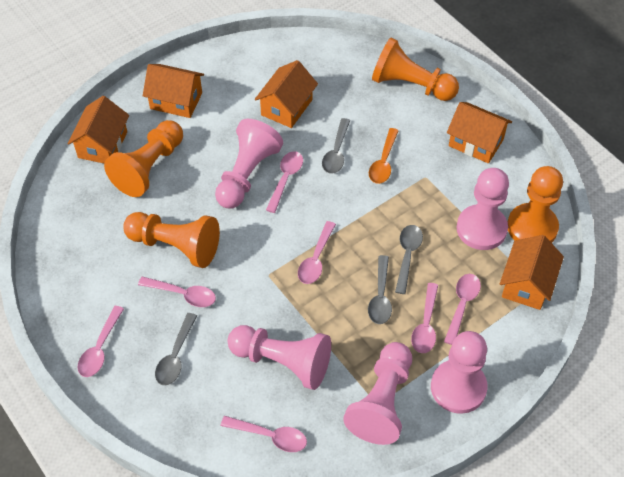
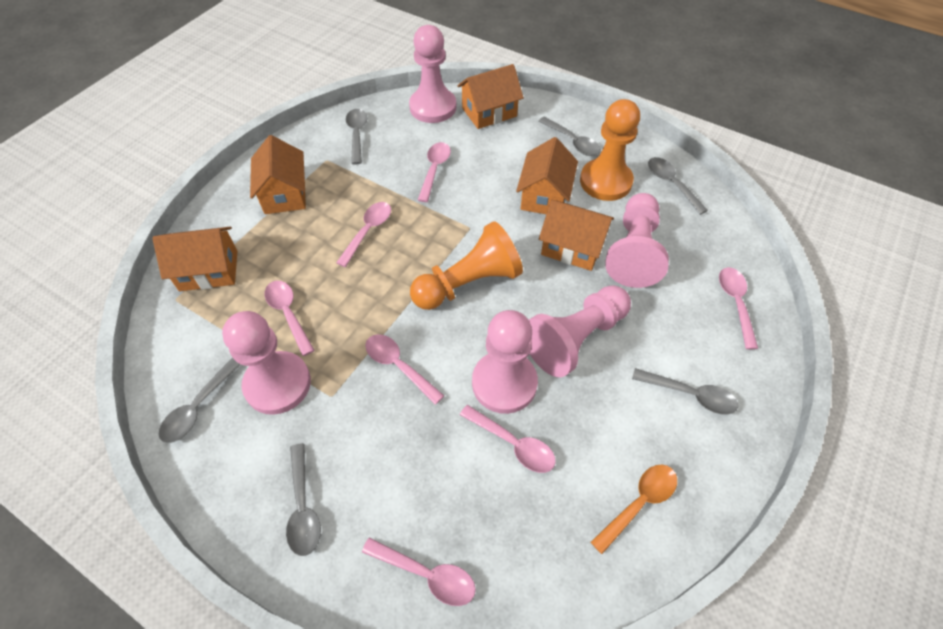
grey spoon: [155,313,197,385] [322,118,350,174] [368,255,392,324] [395,225,423,294] = 4 -> [159,358,241,443] [286,443,321,556] [346,109,367,165] [538,117,601,156] [632,368,738,415] [648,157,708,215] = 6
orange pawn: [104,120,183,197] [123,212,220,268] [372,38,459,101] [508,166,563,243] = 4 -> [410,221,523,310] [580,99,640,201] = 2

